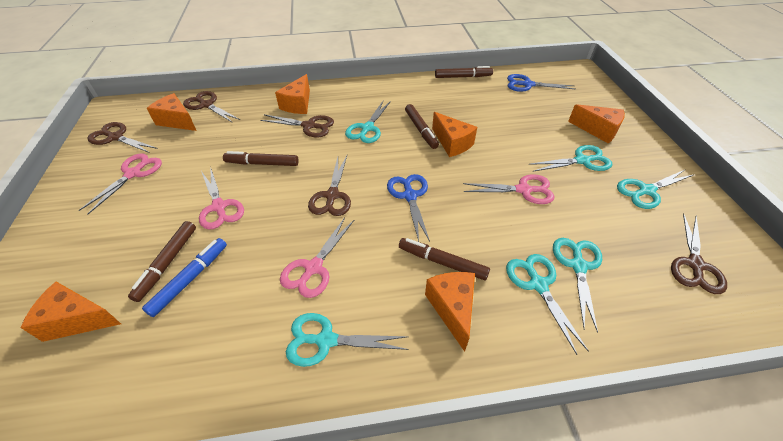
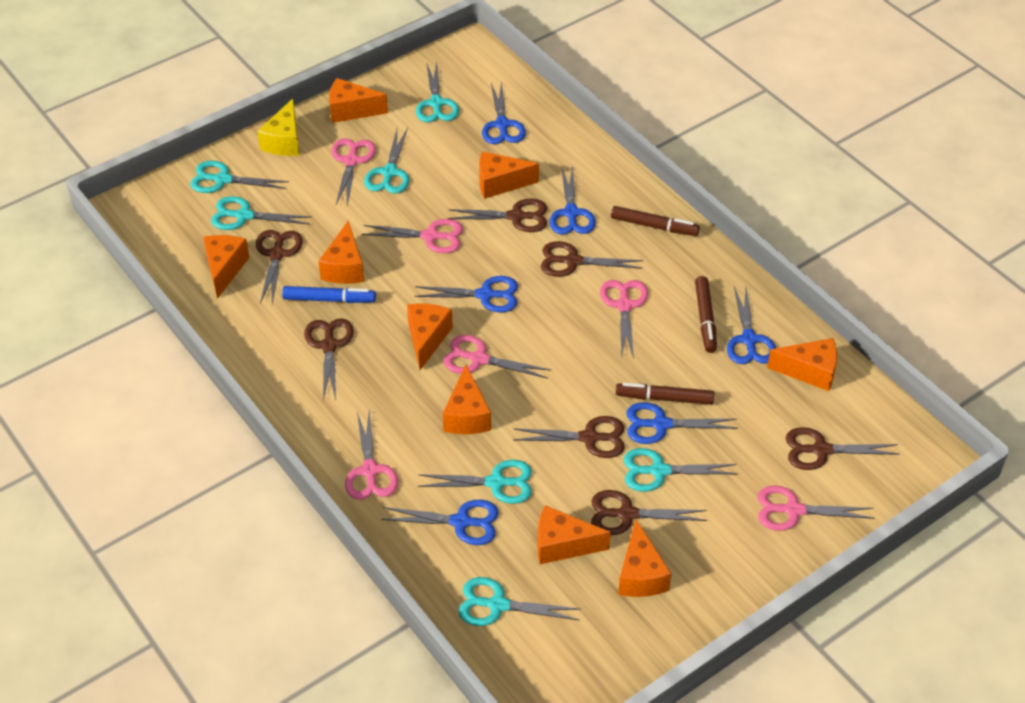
blue scissors: [387,174,430,242] [507,74,575,92] = 2 -> [381,500,499,545] [414,276,518,313] [482,81,526,144] [549,165,596,235] [626,402,738,444] [727,286,776,364] = 6
brown marker: [128,221,196,302] [223,151,299,166] [399,238,490,280] [405,104,439,149] [435,66,493,78] = 5 -> [611,206,700,236] [616,383,714,405] [695,276,717,353] = 3
brown scissors: [87,122,158,153] [183,91,240,123] [260,114,334,138] [308,156,351,216] [671,213,727,294] = 5 -> [256,230,303,305] [304,318,354,401] [448,199,547,232] [513,416,625,458] [541,241,643,277] [591,490,707,535] [786,427,900,470] = 7
orange cheese: [20,282,121,342] [147,93,197,131] [275,74,310,114] [425,272,475,352] [432,112,477,157] [568,104,625,144] = 6 -> [203,235,250,299] [318,221,364,284] [329,78,388,123] [407,304,453,370] [443,365,491,434] [479,151,539,199] [537,505,611,564] [618,519,671,597] [767,338,837,391] = 9
pink scissors: [79,154,162,214] [199,167,244,230] [280,217,354,298] [463,174,555,204] = 4 -> [331,138,376,206] [345,410,398,500] [362,219,463,253] [443,335,551,379] [600,280,648,359] [757,486,875,531] = 6
turquoise scissors: [286,313,409,367] [345,101,391,143] [506,254,589,355] [529,145,613,172] [553,238,602,333] [617,170,695,209] = 6 -> [190,161,289,193] [211,196,312,230] [364,128,409,194] [416,62,459,122] [418,460,532,504] [458,577,581,626] [624,448,738,492] = 7
yellow cheese: none = 0 -> [257,98,299,156] = 1

